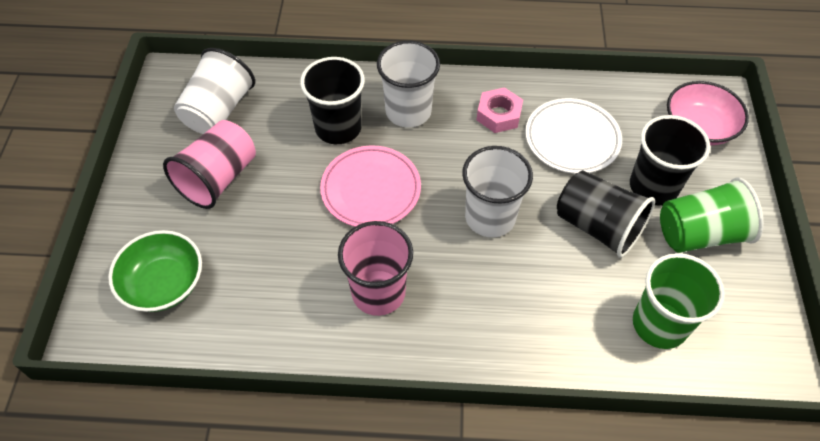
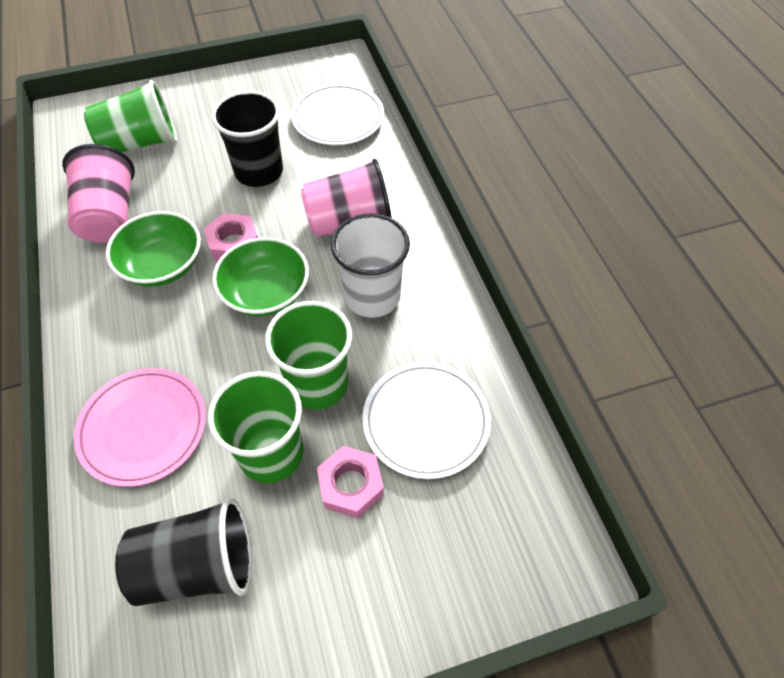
black cup: [300,57,365,144] [557,170,655,258] [630,115,710,205] = 3 -> [115,497,252,606] [211,91,283,187] = 2
green bowl: [108,230,202,312] = 1 -> [106,211,201,287] [212,237,309,316] = 2
green cup: [633,253,725,349] [660,177,764,253] = 2 -> [84,80,177,152] [208,371,303,483] [265,301,352,410] = 3
pink bowl: [667,81,749,145] = 1 -> none = 0
pink nut: [477,87,523,133] = 1 -> [204,213,258,261] [317,446,384,518] = 2
white cup: [174,48,255,134] [377,41,440,128] [462,146,533,237] = 3 -> [331,213,410,318] = 1
white plate: [525,98,622,174] = 1 -> [291,83,384,145] [362,362,491,479] = 2

